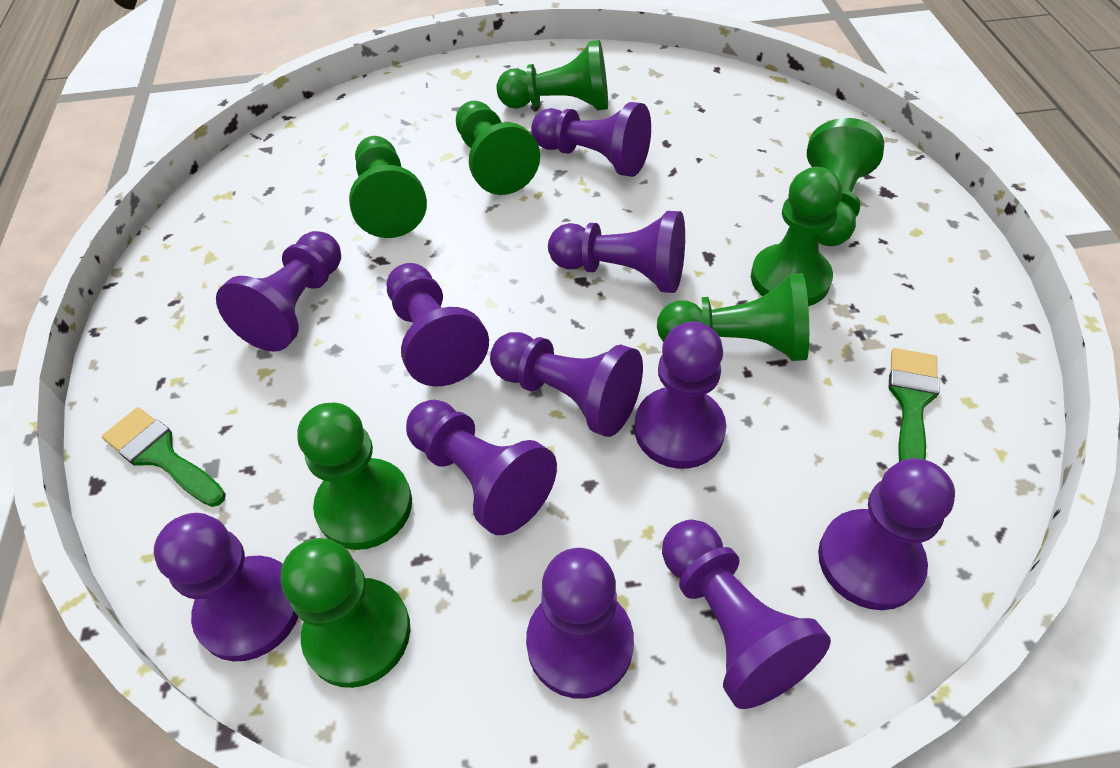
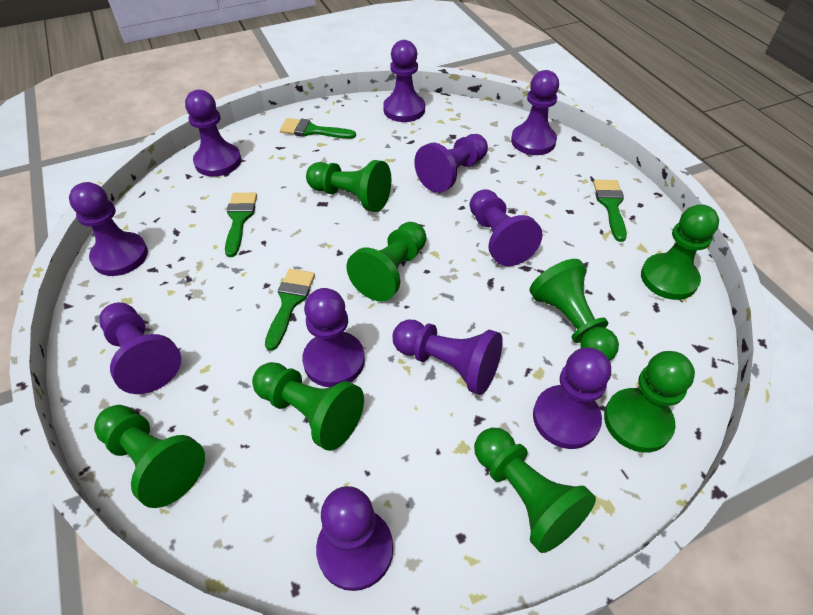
green brush: [102,407,226,507] [889,348,939,462] = 2 -> [225,193,257,257] [265,269,315,351] [280,118,356,139] [593,180,627,242] = 4

